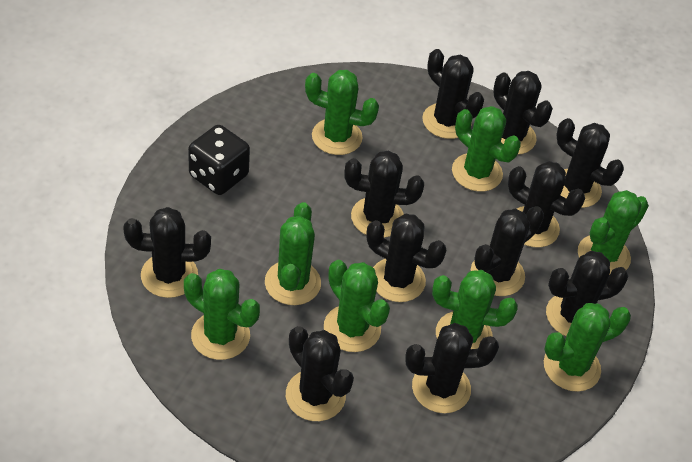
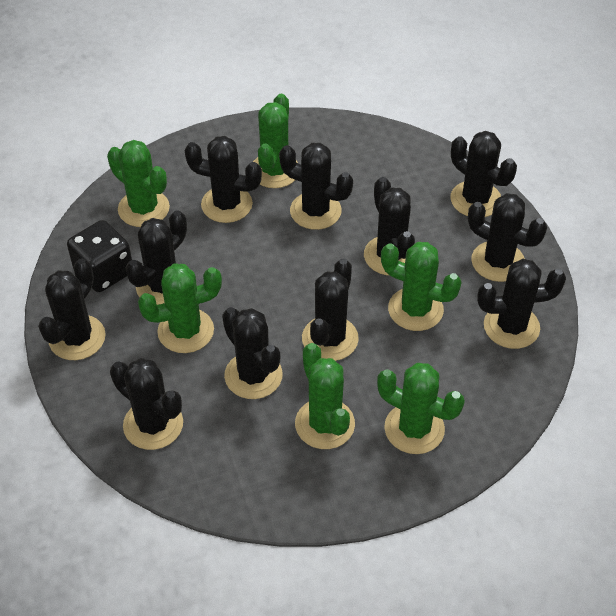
green cactus: [184,269,260,360] [265,202,321,305] [305,70,379,155] [324,260,390,352] [432,270,518,349] [452,106,521,192] [544,303,631,392] [578,190,649,276] = 8 -> [107,140,170,227] [138,263,222,353] [253,94,298,188] [295,343,355,449] [377,363,465,454] [381,242,462,331] = 6

